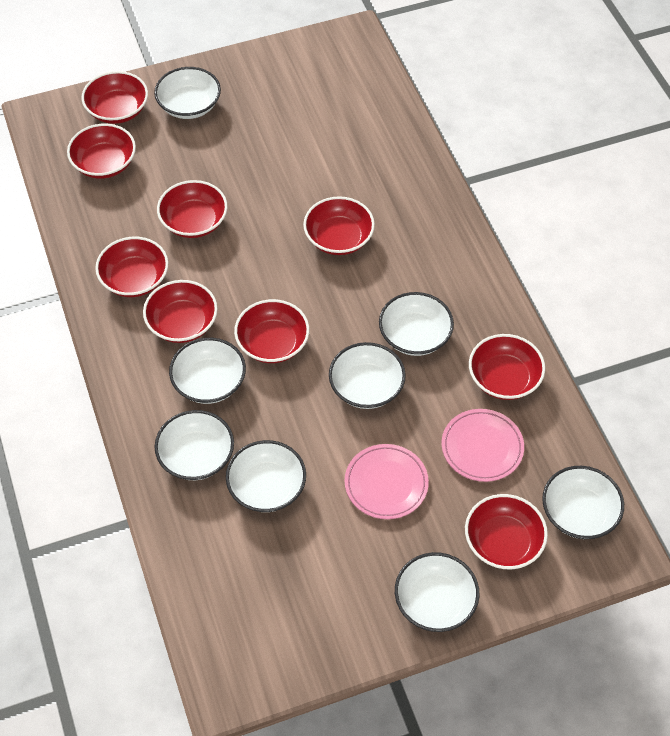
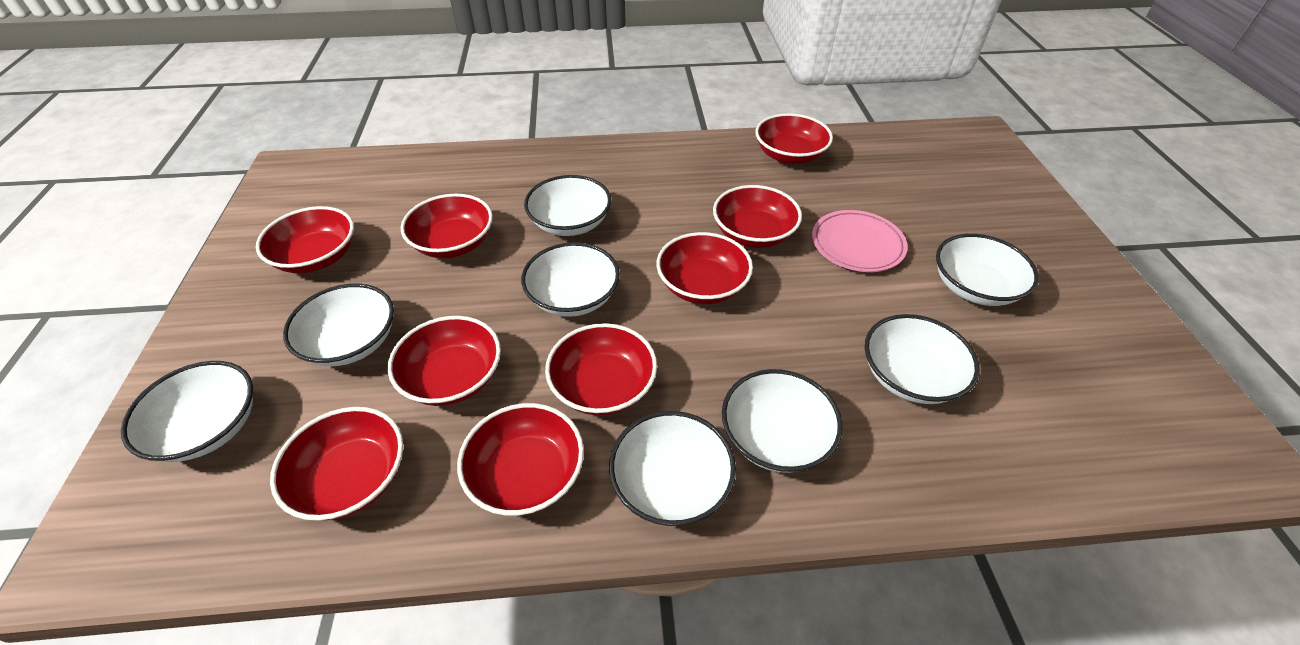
pink plate: [345,444,429,519] [442,409,524,482] = 2 -> [812,210,908,272] = 1

